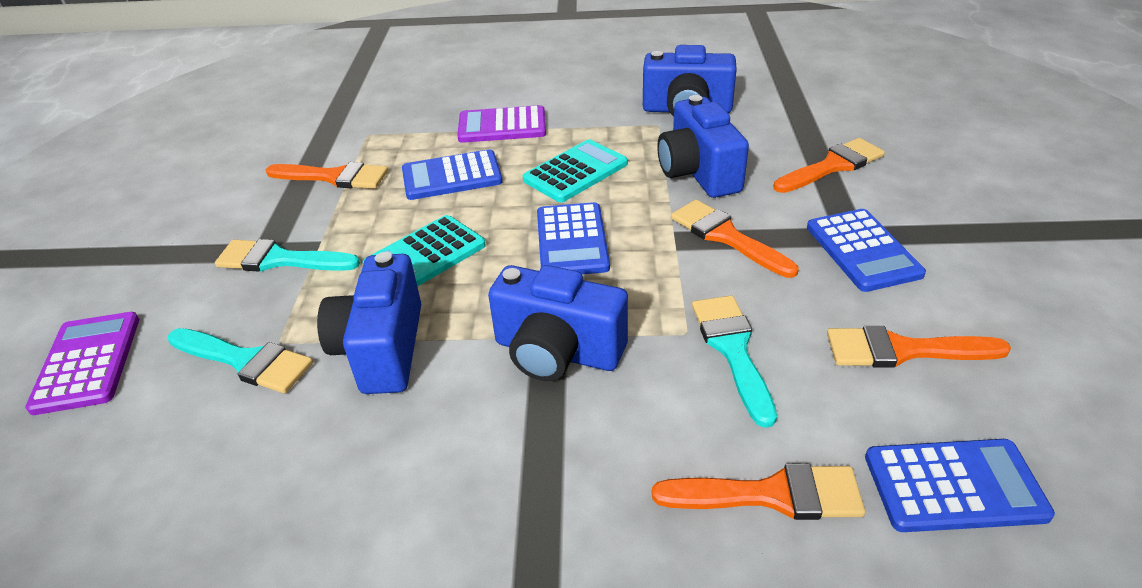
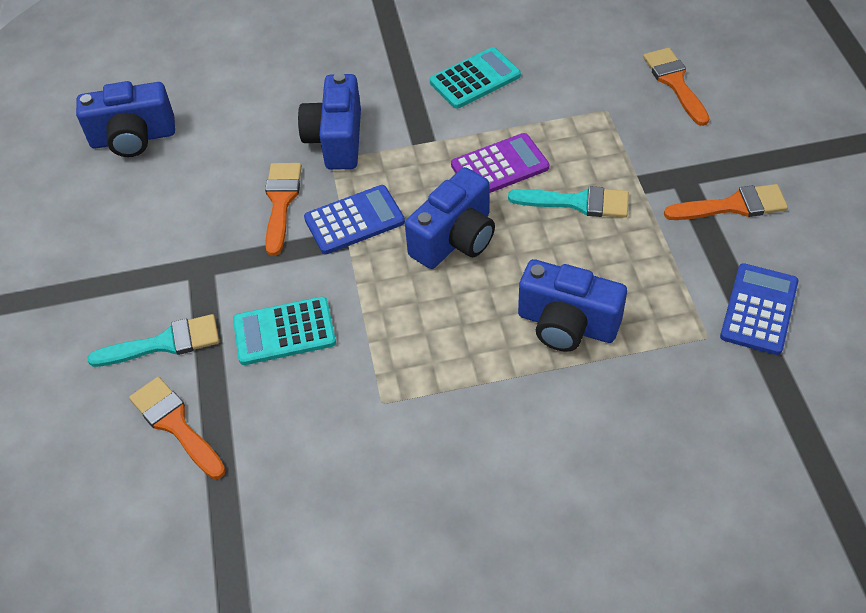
blue calculator: [402,149,503,200] [537,202,610,274] [807,209,926,292] [865,439,1055,532] = 4 -> [304,185,405,254] [720,263,798,355] = 2
orange brush: [266,162,388,189] [652,463,865,520] [671,200,799,278] [774,138,885,193] [827,326,1011,368] = 5 -> [129,377,226,479] [265,163,302,256] [643,48,710,126] [664,184,788,220] = 4
purple calculator: [25,312,139,415] [457,105,546,143] = 2 -> [451,133,549,193] = 1
turquoise brush: [168,328,313,393] [215,239,360,272] [692,295,777,428] = 3 -> [87,314,219,367] [508,186,629,218] = 2

